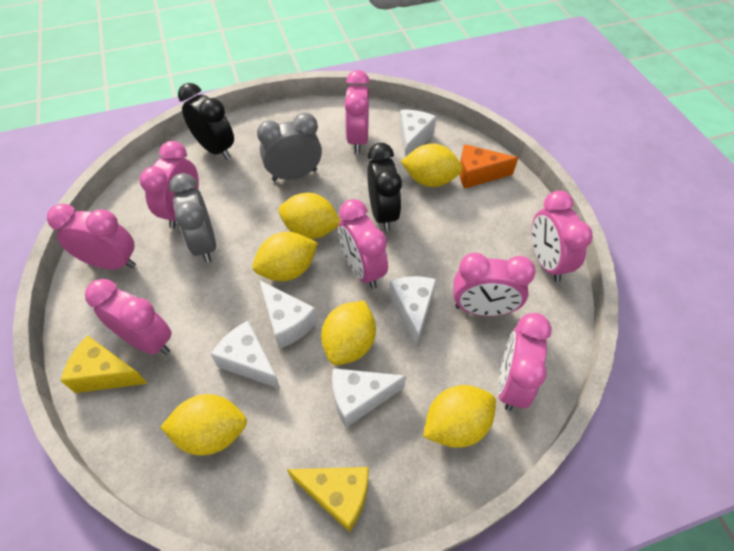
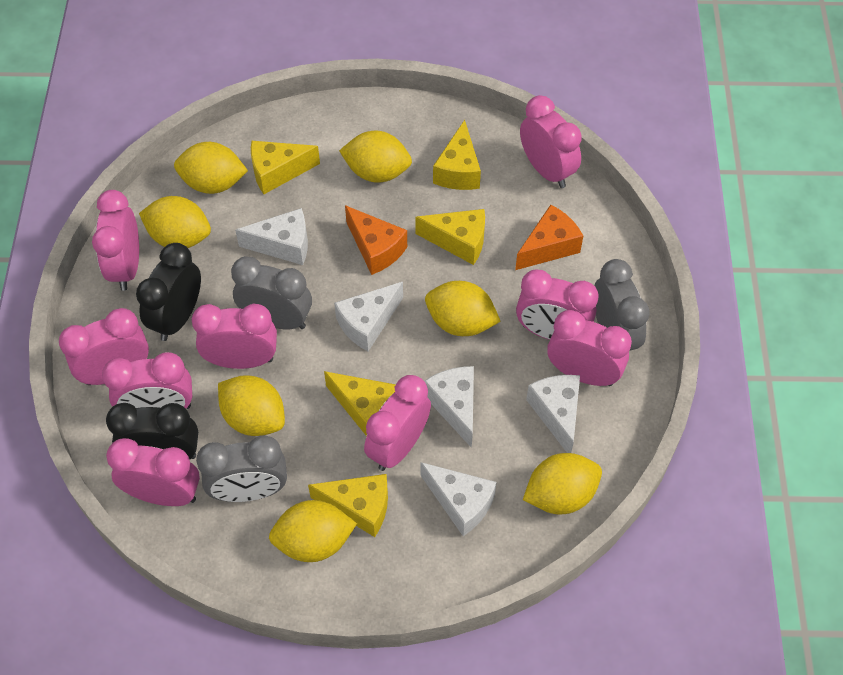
grey clock: [169,173,216,263] [257,113,322,181] = 2 -> [196,435,287,502] [231,256,312,329] [594,259,649,351] = 3
orange cheese: [459,144,518,189] = 1 -> [345,205,407,275] [515,205,583,270] = 2
pink clock: [47,204,136,269] [85,279,172,355] [140,141,199,229] [339,199,388,289] [344,70,370,153] [453,253,536,316] [498,313,552,411] [531,191,593,282] = 8 -> [59,308,149,385] [92,190,139,291] [102,352,192,409] [106,438,200,506] [192,304,277,369] [364,375,431,471] [516,269,599,340] [520,95,582,188] [547,310,632,386] = 9
yellow cheese: [61,336,148,393] [287,467,368,532] = 2 -> [251,141,320,194] [308,474,388,537] [324,371,396,436] [415,209,485,265] [433,120,481,190] = 5
yellow lemon: [160,394,247,455] [253,232,318,281] [279,193,341,239] [321,301,376,365] [401,144,463,187] [423,385,496,448] = 6 -> [139,196,211,248] [174,142,248,194] [218,375,285,436] [269,500,357,562] [339,131,412,183] [425,281,501,336] [523,453,602,514] = 7

